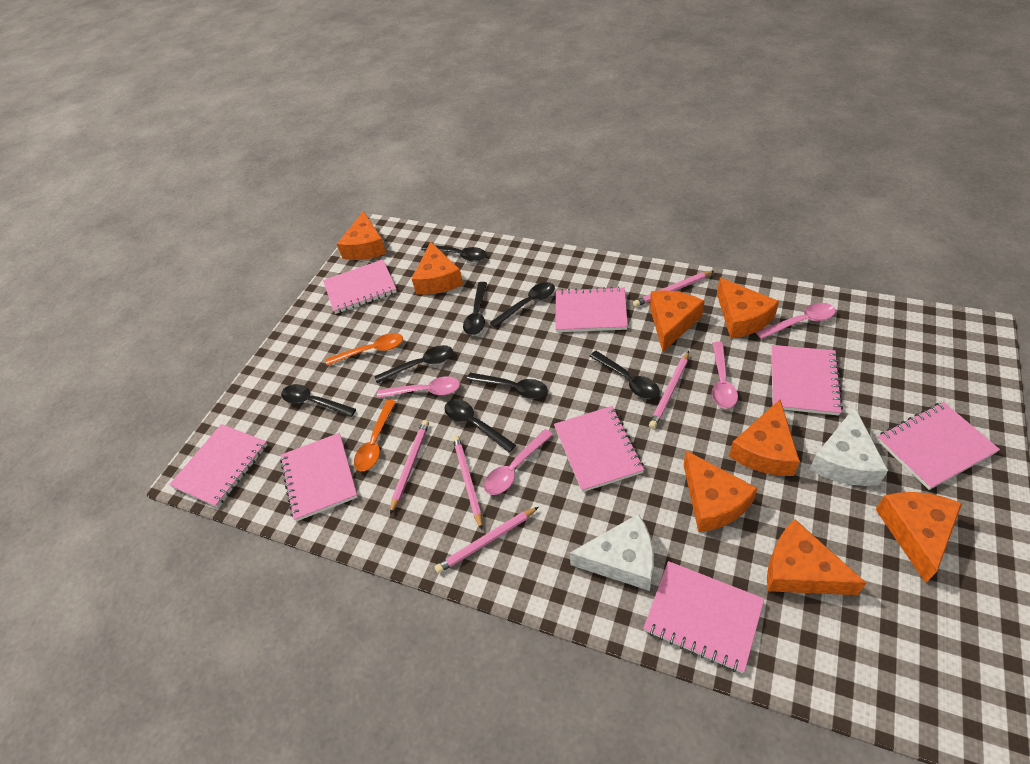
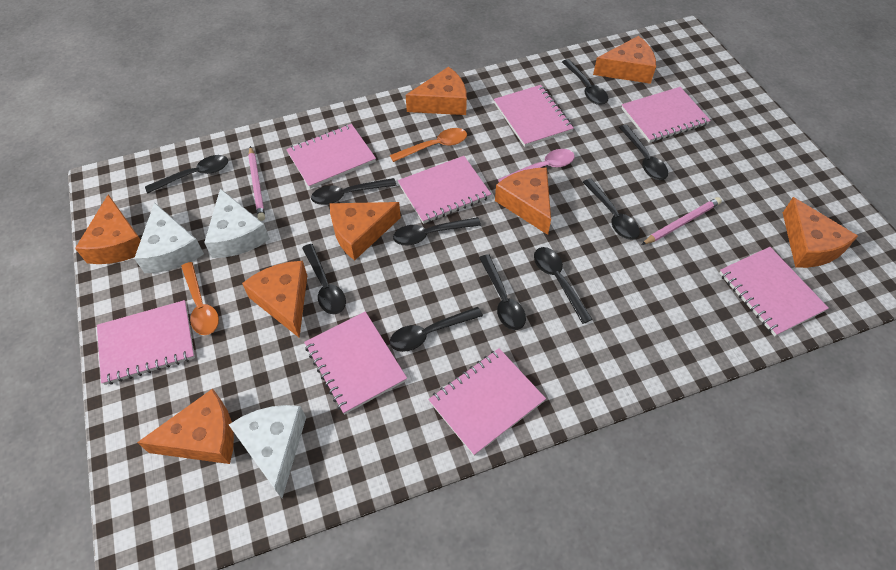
black spoon: [281,384,356,417] [374,345,453,383] [421,244,486,262] [444,399,516,453] [463,282,487,335] [467,373,548,399] [490,282,555,328] [589,351,660,399] = 8 -> [145,155,228,194] [302,244,346,314] [311,178,397,205] [390,307,483,352] [393,217,481,245] [479,254,526,330] [534,247,593,324] [562,59,608,105] [583,178,640,240] [619,124,668,180] = 10
pink pencil: [390,420,429,514] [435,507,539,574] [452,435,482,530] [633,271,714,307] [649,351,689,429] = 5 -> [248,146,265,221] [641,197,722,245] = 2
pink spoon: [377,376,460,398] [484,429,553,495] [712,342,738,409] [756,303,836,339] = 4 -> [498,149,575,182] = 1
white cheese: [569,514,654,591] [809,407,888,486] = 2 -> [134,202,204,273] [204,189,270,258] [229,405,306,498] = 3

